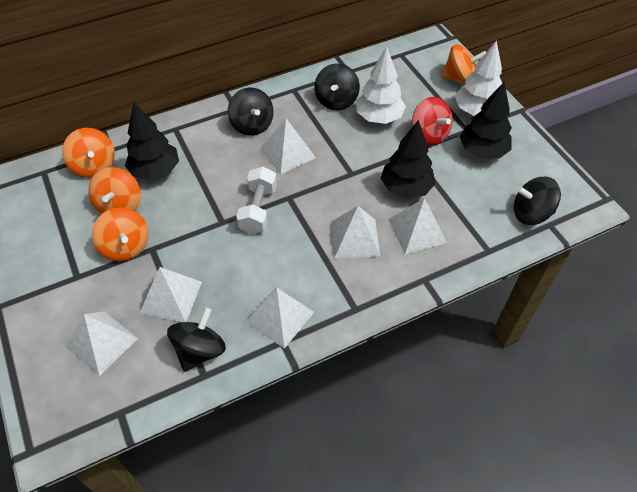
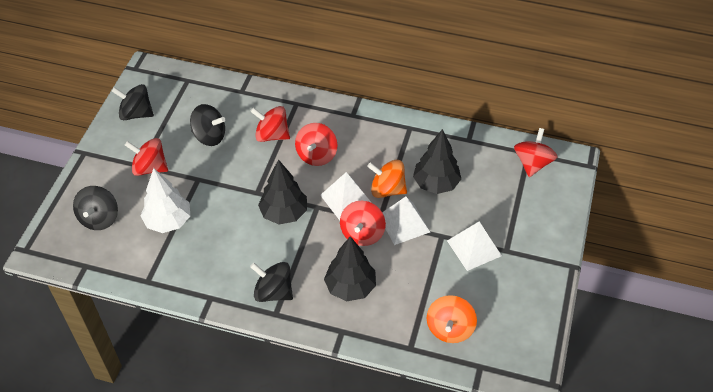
orange spinning top: [62,128,115,178] [88,167,141,214] [92,207,149,261] [441,44,486,84] = 4 -> [367,160,407,198] [427,295,477,343] = 2
red spinning top: [412,97,453,145] = 1 -> [125,138,168,176] [250,106,290,142] [295,123,338,166] [340,201,386,246] [514,128,558,177] = 5
white dumbbell: [236,167,277,234] = 1 -> none = 0
white pyramid: [66,311,138,376] [140,267,202,322] [246,288,314,349] [260,119,316,174] [331,206,380,259] [388,198,447,254] = 6 -> [320,172,372,220] [382,196,430,245] [447,222,502,271] = 3
white tree: [356,47,406,124] [455,40,502,116] = 2 -> [141,168,190,233] = 1

